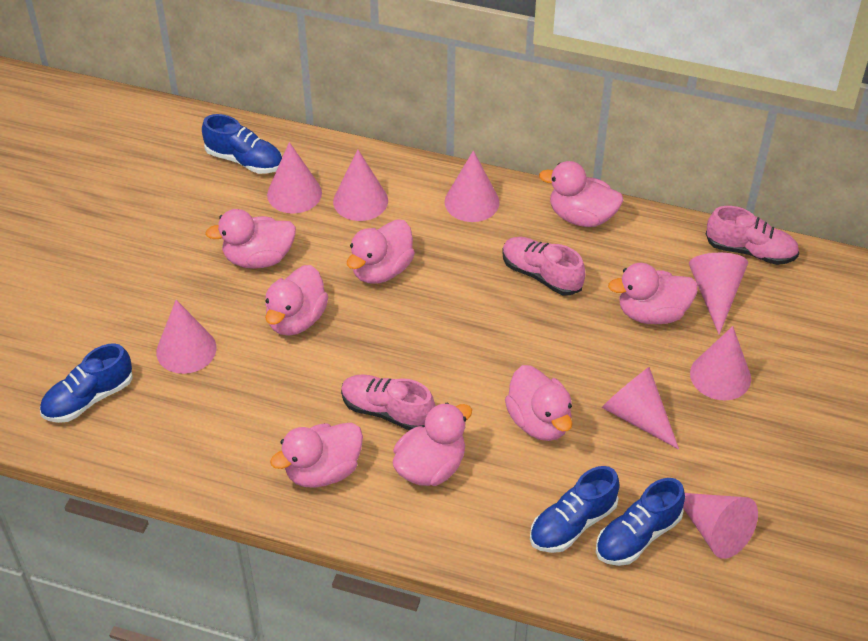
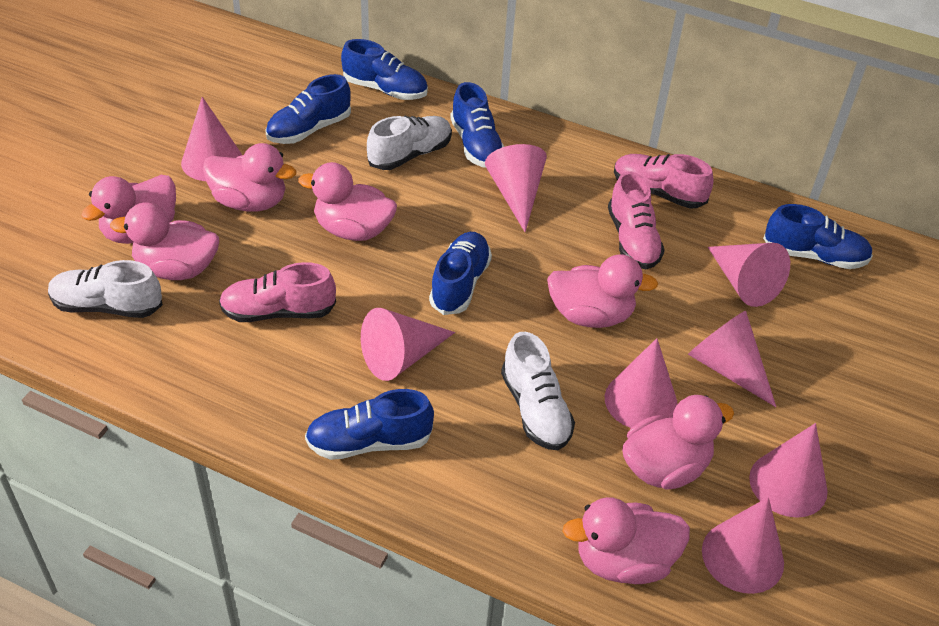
blue shoe: [40,343,133,423] [202,114,282,174] [530,466,620,553] [596,478,685,566] = 4 -> [265,74,351,144] [305,389,434,460] [341,39,428,100] [429,232,492,315] [450,82,504,168] [763,204,873,269] = 6
pink duck: [205,209,296,269] [265,265,329,336] [270,423,363,488] [347,219,415,284] [393,403,472,486] [505,365,573,441] [539,161,623,227] [608,263,698,324] = 8 -> [81,175,176,244] [110,202,219,280] [203,143,296,212] [298,162,397,241] [547,254,658,328] [563,497,690,584] [622,395,734,490] = 7
white shoe: none = 0 -> [48,260,163,318] [367,116,452,170] [501,332,575,450] = 3

